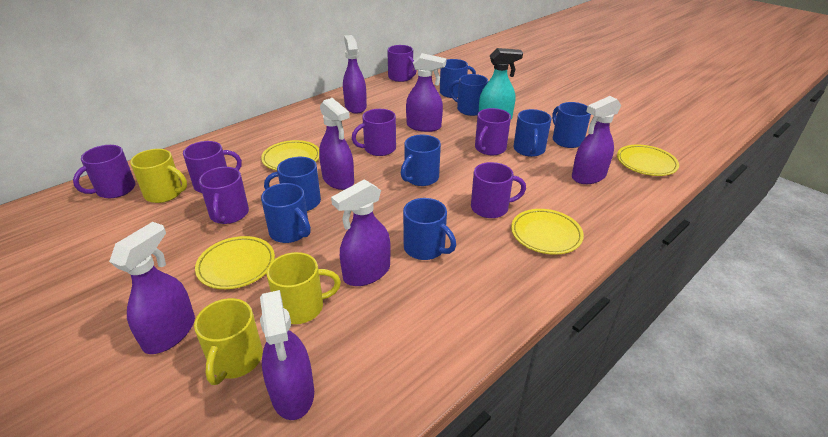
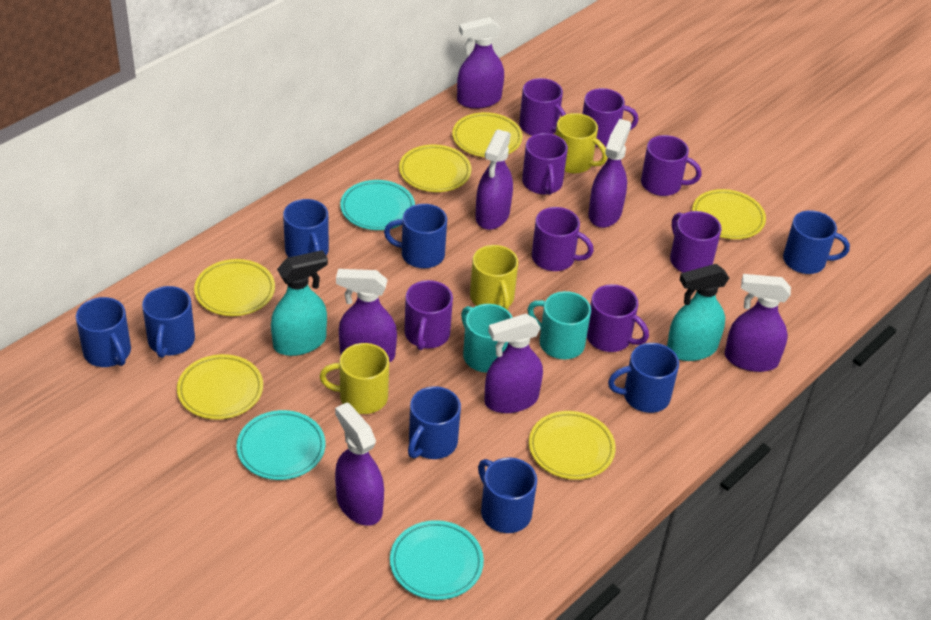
purple mug: [73,145,136,198] [183,141,242,193] [199,167,249,224] [352,109,396,156] [387,45,417,82] [471,162,526,218] [475,108,511,155] = 7 -> [404,280,453,350] [519,78,566,136] [522,133,568,195] [532,207,594,271] [582,88,638,147] [587,284,649,352] [641,135,702,196] [670,211,722,273] = 8
turquoise mug: none = 0 -> [461,304,513,373] [528,291,591,359] = 2
turquoise plate: none = 0 -> [236,410,326,480] [340,180,415,230] [390,520,484,600] = 3
turquoise spray bottle: [479,48,523,119] = 1 -> [271,250,328,356] [667,264,729,361] = 2
yellow plate: [195,236,275,289] [261,140,319,170] [511,209,584,255] [617,144,679,176] = 4 -> [177,354,263,419] [194,259,275,316] [399,144,472,192] [452,112,523,157] [529,411,616,480] [692,189,766,239] = 6

